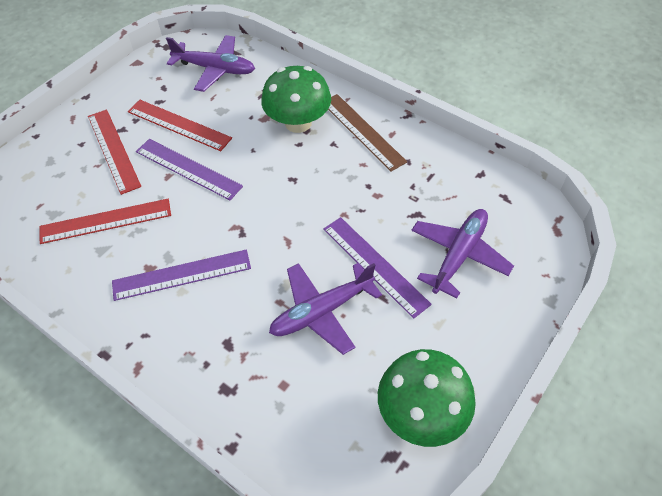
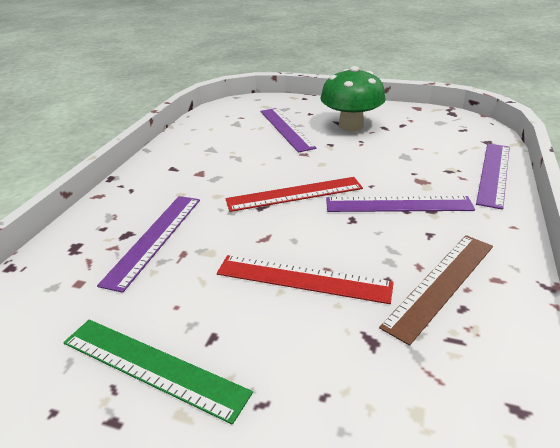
green mushroom: [261,66,331,133] [378,349,476,447] = 2 -> [320,66,386,131] = 1
green ruler: none = 0 -> [63,320,253,425] = 1
purple plane: [166,35,255,92] [269,263,382,355] [411,209,514,299] = 3 -> none = 0
purple ruler: [112,250,251,301] [136,139,243,200] [323,217,432,319] = 3 -> [97,196,200,293] [260,108,317,153] [326,196,475,212] [476,144,510,210] = 4
red ruler: [40,199,171,244] [88,109,141,195] [128,100,232,151] = 3 -> [217,255,394,304] [226,177,363,212] = 2

